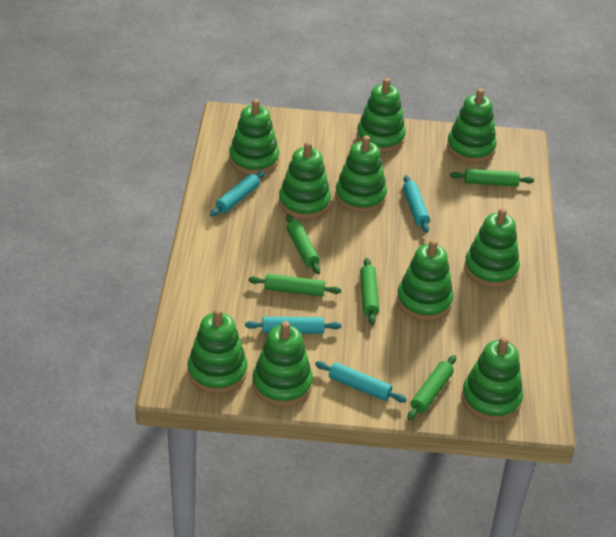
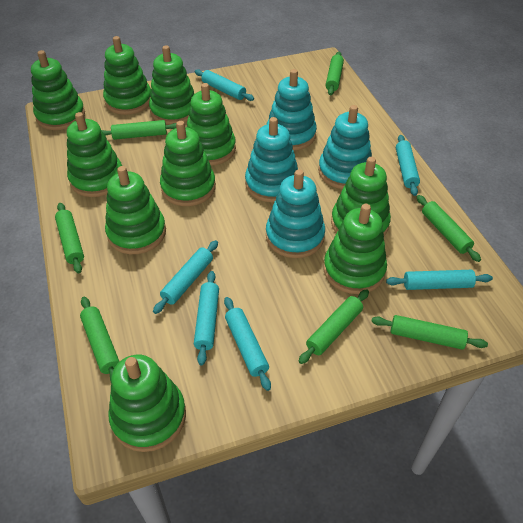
green rolling pin: [249,274,341,297] [286,214,320,274] [360,258,379,325] [407,355,456,420] [450,169,534,187] = 5 -> [55,203,84,274] [80,297,120,383] [101,120,176,140] [298,289,369,364] [326,52,344,95] [371,315,488,350] [417,195,481,262] = 7
turquoise rolling pin: [210,171,265,217] [245,317,341,334] [315,361,407,402] [403,175,430,233] = 4 -> [153,240,218,314] [194,69,254,101] [194,271,219,366] [224,297,271,391] [386,270,493,290] [396,135,420,196] = 6
turquoise stacking toy: none = 0 -> [245,117,298,202] [266,69,317,150] [266,170,325,258] [318,105,372,189] = 4

